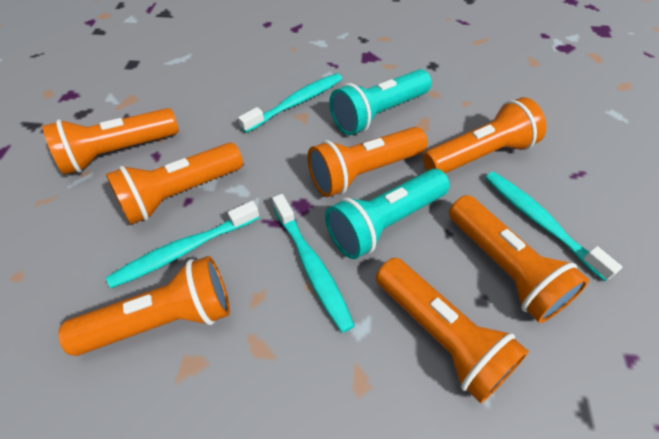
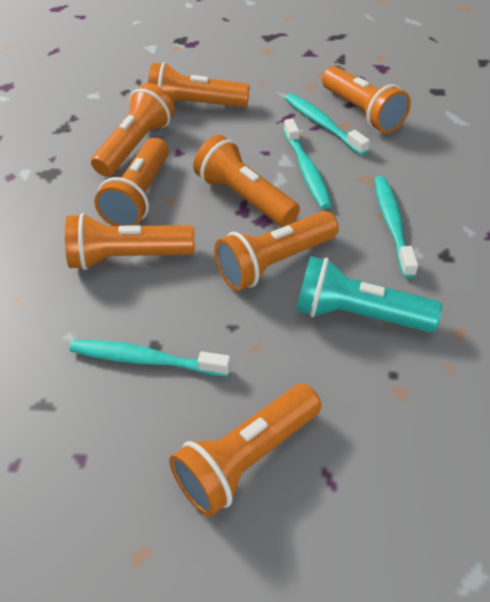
orange flashlight: [43,108,179,175] [58,256,230,356] [106,143,243,225] [308,127,428,197] [376,258,529,404] [423,97,546,173] [449,195,589,323] = 7 -> [65,213,195,270] [91,83,175,177] [94,138,169,226] [148,62,250,107] [169,384,321,517] [193,135,300,227] [214,211,339,291] [322,66,411,133] = 8
turquoise flashlight: [325,169,450,259] [329,69,432,135] = 2 -> [297,256,442,332] = 1

